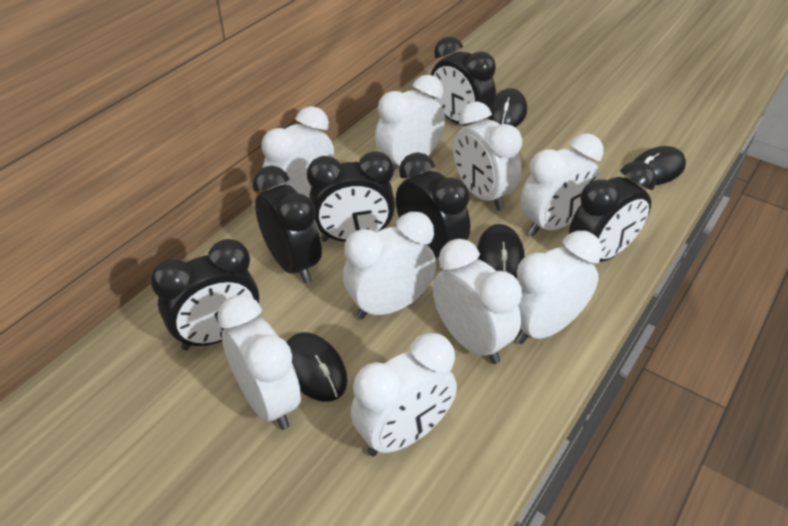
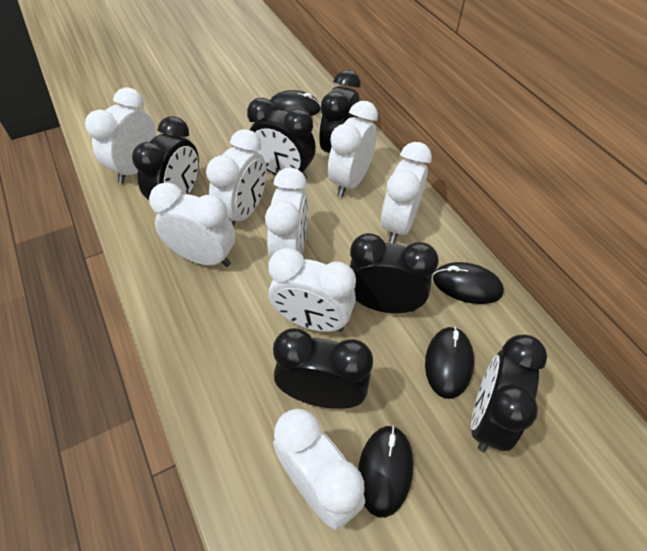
white clock: [217,295,301,430] [261,106,334,198] [343,212,436,319] [351,333,457,457] [375,75,445,173] [433,239,522,364] [453,101,522,210] [516,231,602,344] [521,133,603,236] = 9 -> [85,87,157,184] [149,182,236,267] [206,129,266,226] [265,168,308,258] [268,248,356,332] [273,409,365,530] [328,101,378,197] [381,142,432,244] = 8

